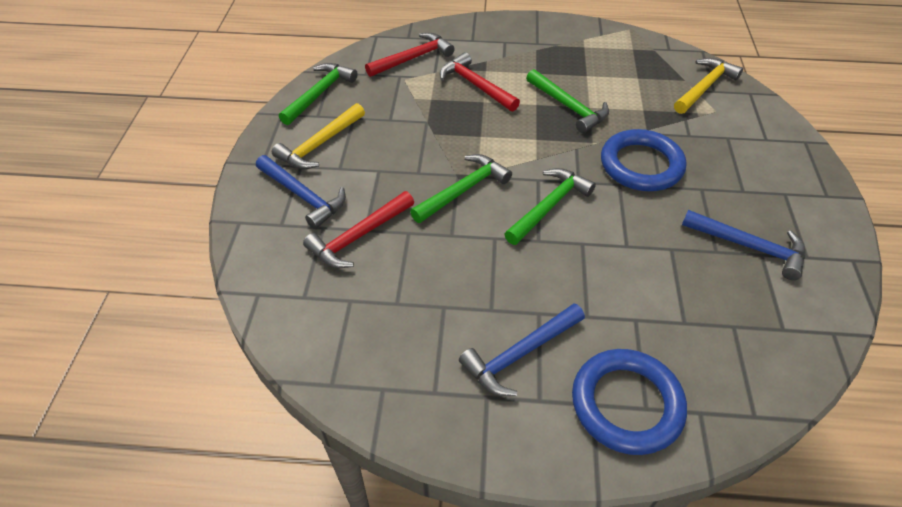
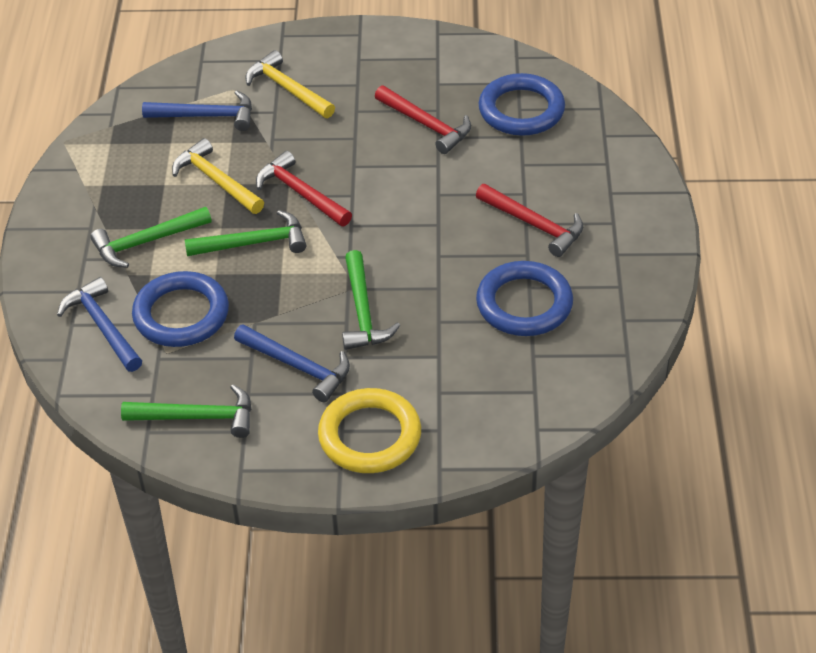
blue ring: [572,349,687,455] [601,129,686,191] = 2 -> [132,271,229,347] [476,261,573,336] [479,73,565,136] = 3
yellow ring: none = 0 -> [318,388,421,473] = 1

